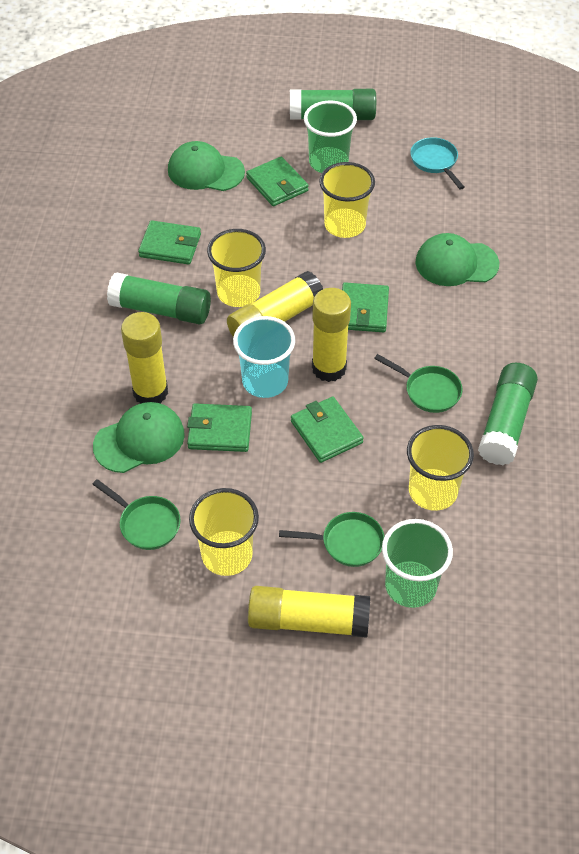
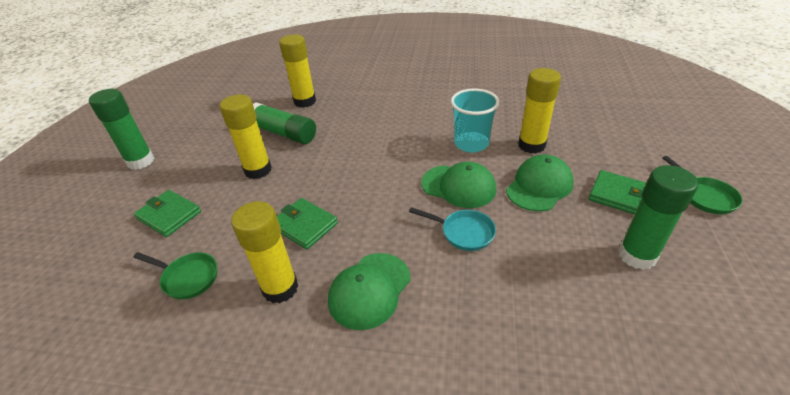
green cup: [304,101,357,173] [382,519,453,608] = 2 -> none = 0
green pan: [92,479,181,550] [279,512,384,567] [374,354,463,413] = 3 -> [133,252,217,300] [662,156,743,214] = 2
green wallet: [138,220,201,265] [187,403,252,452] [246,157,309,206] [291,397,364,463] [342,282,389,332] = 5 -> [134,190,201,237] [277,198,338,250] [588,170,646,215] = 3
yellow cup: [189,488,259,576] [207,229,266,307] [319,162,375,238] [407,425,474,511] = 4 -> none = 0

